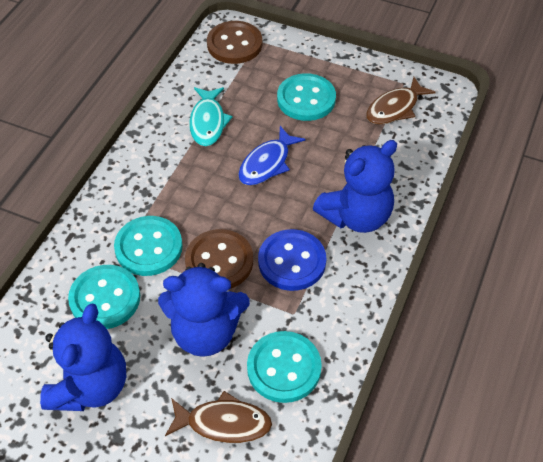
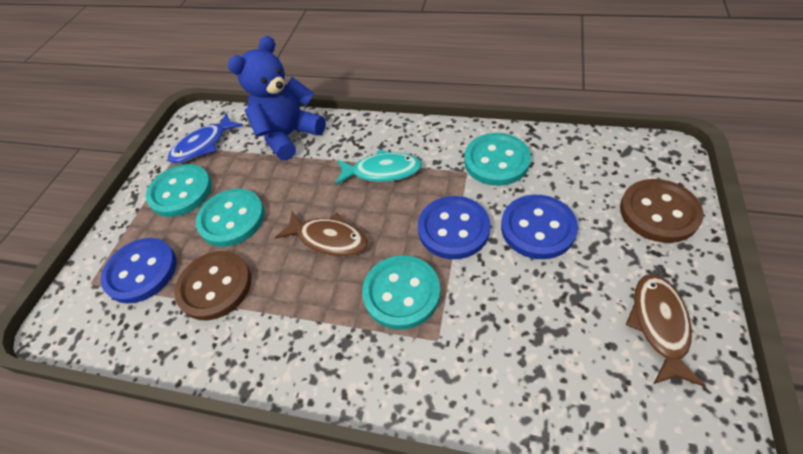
blue button: [258,229,326,291] = 1 -> [101,238,177,304] [418,196,490,259] [501,195,578,259] = 3
blue teddy bear: [40,303,126,411] [158,263,250,357] [313,140,397,233] = 3 -> [228,36,326,160] = 1

